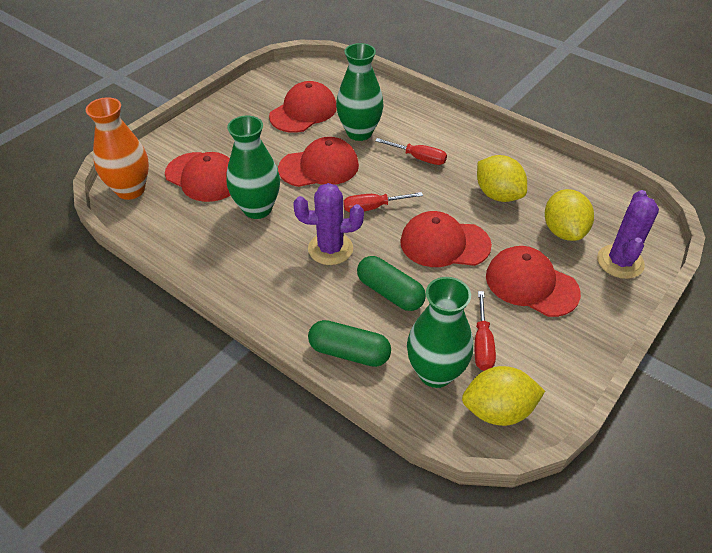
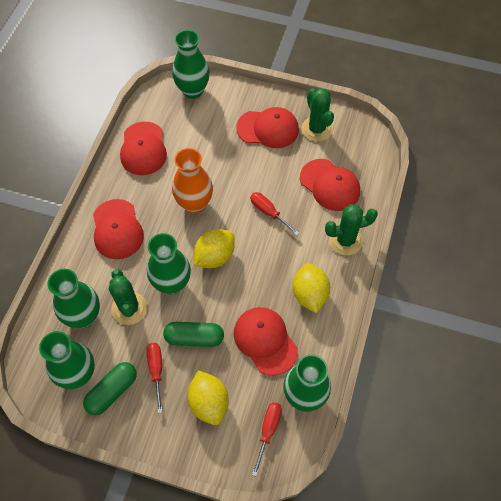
green cactus: none = 0 -> [109,269,147,325] [301,88,334,142] [325,204,378,255] = 3
green vase: [226,116,280,219] [336,43,384,141] [407,277,473,388] = 3 -> [39,331,95,389] [47,269,100,328] [147,233,191,295] [172,30,210,99] [283,354,331,412] = 5
purple cactus: [294,183,364,265] [597,190,659,279] = 2 -> none = 0

